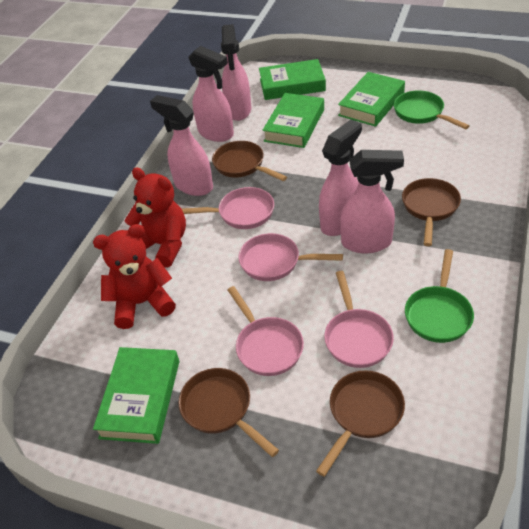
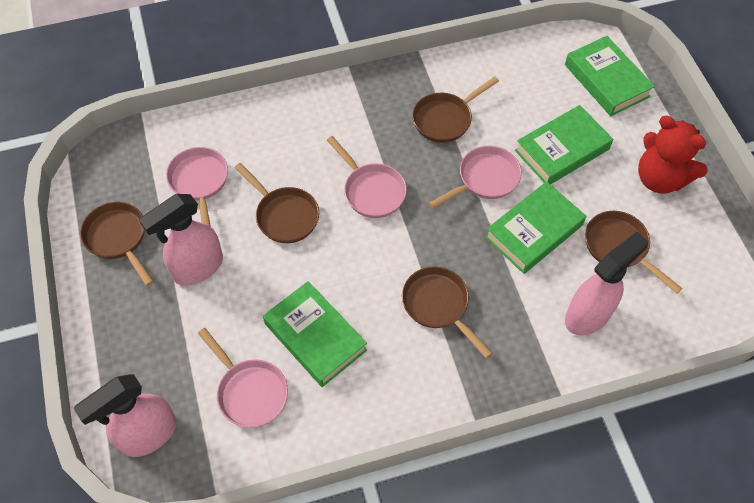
brown pan: [179,368,279,457] [212,141,287,181] [316,370,405,477] [402,178,461,246] = 4 -> [80,202,154,286] [235,163,319,243] [402,267,493,358] [412,76,499,143] [585,211,682,293] = 5
green pan: [394,91,470,129] [405,249,474,343] = 2 -> none = 0
pink spray bottle: [150,95,213,196] [188,46,234,142] [221,24,251,121] [319,120,362,236] [340,150,404,253] = 5 -> [74,374,177,457] [139,194,223,286] [565,232,648,336] = 3
red teddy bear: [93,224,176,329] [124,167,186,268] = 2 -> [638,116,708,194] = 1

